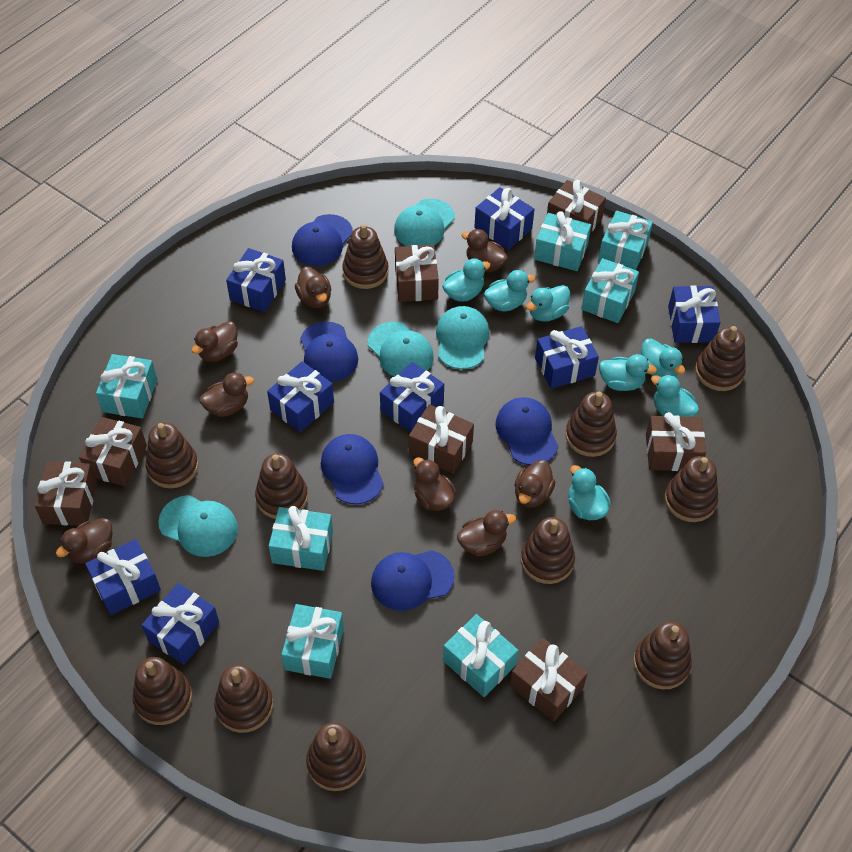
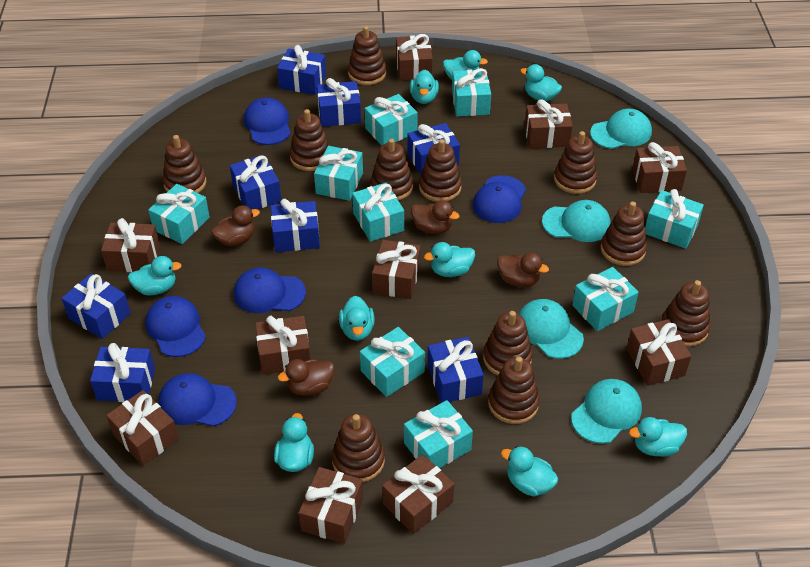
brown duck: [56,518,112,564] [191,321,238,362] [199,373,254,417] [295,267,331,308] [413,457,456,511] [457,510,516,556] [461,229,508,272] [514,460,555,508] = 8 -> [211,205,260,246] [278,359,335,396] [411,200,460,234] [497,252,549,287] = 4
brown gift: [35,461,97,525] [79,417,147,486] [395,245,439,302] [409,404,474,474] [510,638,588,722] [547,180,606,233] [646,412,706,471] = 7 -> [101,218,160,272] [106,390,179,466] [255,316,311,375] [299,467,364,544] [372,240,421,299] [382,454,454,534] [396,34,433,81] [524,99,573,148] [626,319,691,386] [632,142,687,193] = 10
turquoise duck: [442,258,491,302] [484,270,535,311] [526,285,570,321] [568,465,611,520] [599,354,657,391] [641,338,685,377] [651,374,699,417] = 7 -> [128,256,182,296] [274,413,314,472] [339,296,375,341] [410,70,439,104] [424,242,475,277] [443,50,488,79] [501,446,558,497] [520,64,562,101] [629,417,687,457] = 9
turquoise gift: [96,354,158,418] [269,506,333,571] [281,604,344,679] [443,614,518,697] [534,211,591,271] [581,258,639,323] [598,211,653,270] = 7 -> [148,184,210,244] [314,146,363,201] [352,182,404,242] [360,327,425,397] [365,94,418,145] [404,400,473,468] [452,68,491,116] [572,267,639,331] [645,189,704,249] = 9

